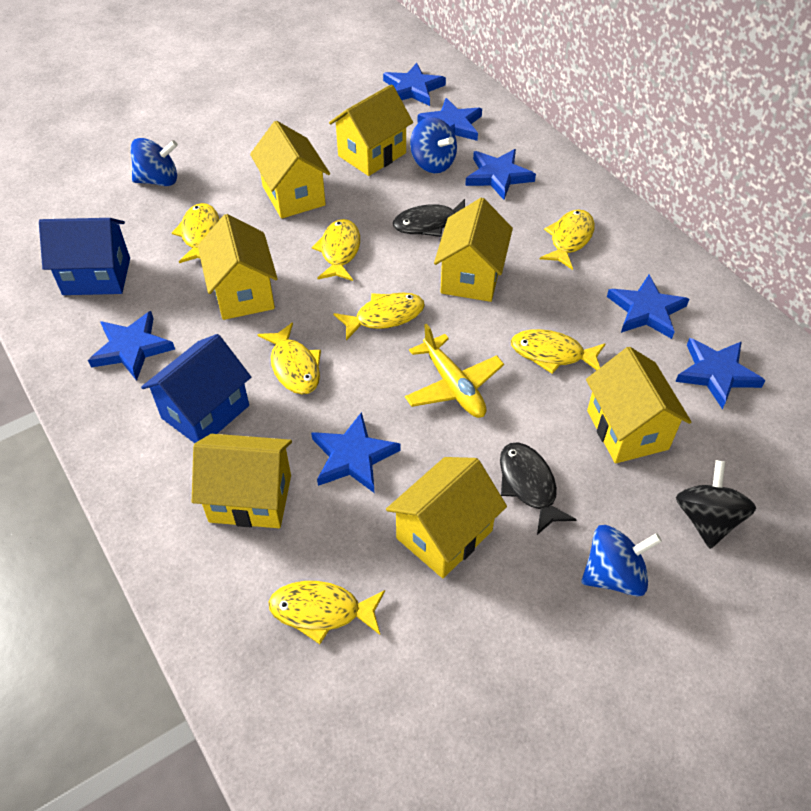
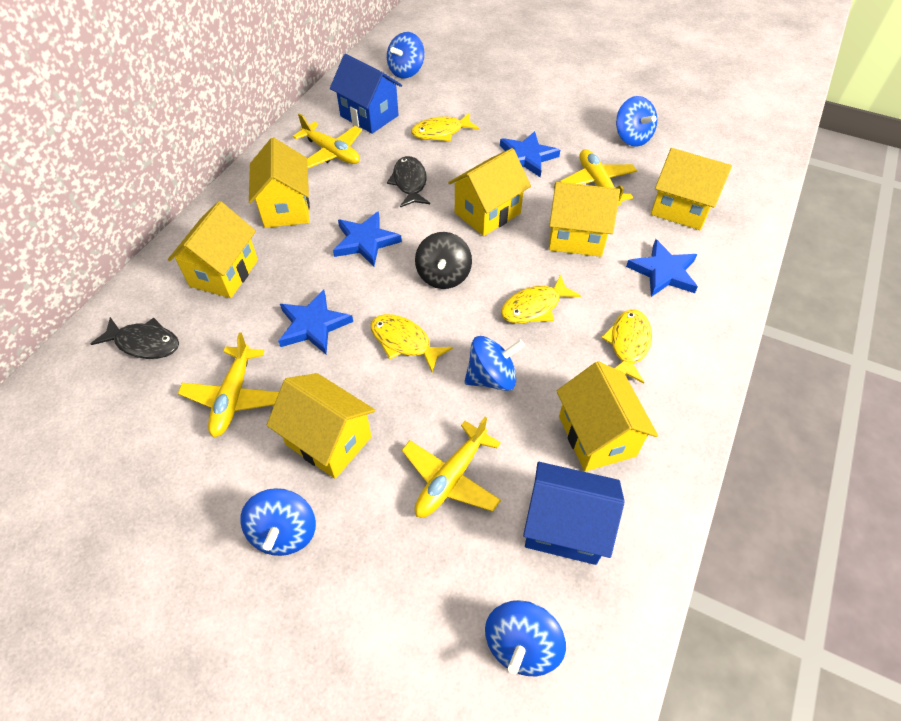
blue spinning top: [130,138,178,186] [410,117,457,173] [581,525,662,596] = 3 -> [240,488,316,556] [387,32,425,79] [464,336,525,391] [485,600,566,676] [616,96,657,147] = 5
blue star: [88,311,175,381] [311,412,400,493] [383,63,446,106] [418,98,482,141] [465,149,536,200] [607,275,689,339] [675,338,766,409] = 7 -> [278,289,353,354] [333,211,402,267] [500,131,560,177] [626,239,698,297] = 4
yellow fish: [172,203,219,263] [258,322,321,394] [269,581,385,644] [312,219,360,281] [333,293,425,341] [511,329,606,374] [540,210,595,270] = 7 -> [370,314,453,372] [411,112,479,141] [501,274,581,324] [601,310,652,383] = 4
yellow plane: [405,324,504,418] = 1 -> [178,332,279,438] [293,113,362,168] [402,417,501,517] [560,149,637,206] = 4

